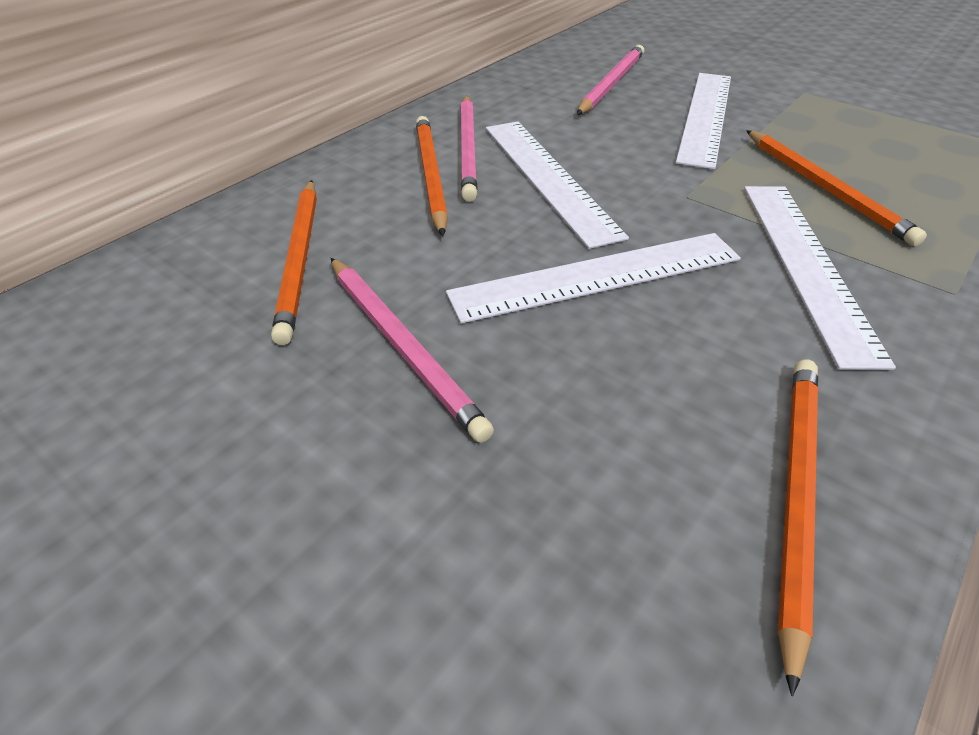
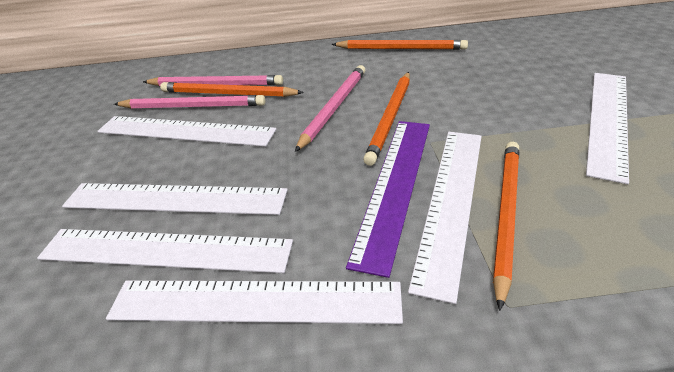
purple ruler: none = 0 -> [346,121,430,278] = 1
white ruler: [446,233,741,324] [486,121,629,249] [676,73,731,169] [744,186,896,370] = 4 -> [37,229,293,273] [62,183,288,215] [97,116,276,147] [106,281,403,324] [408,132,482,304] [586,73,629,184] = 6

